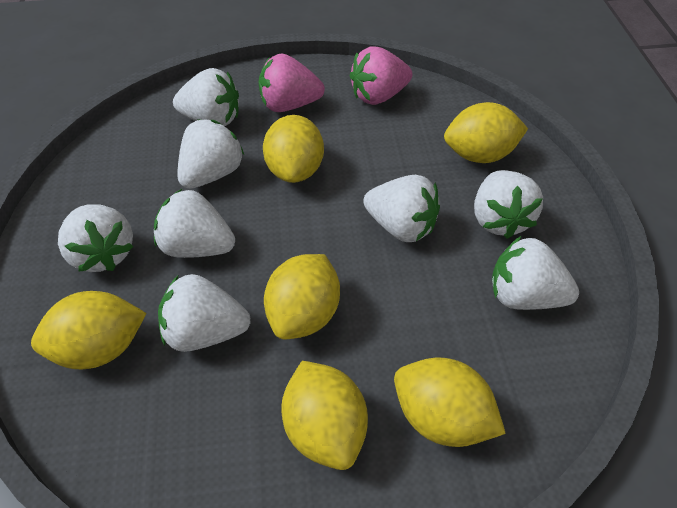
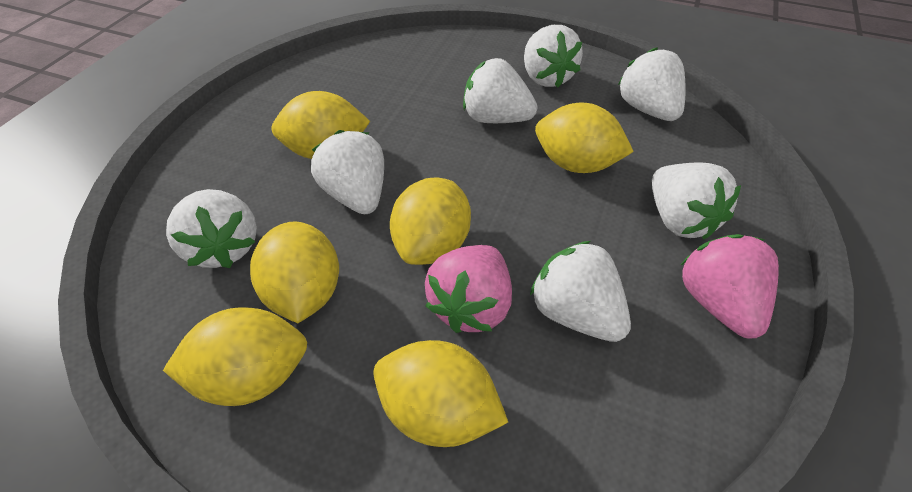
white strawberry: [58,204,134,272] [154,189,235,258] [158,274,251,352] [173,68,239,126] [177,119,244,189] [363,175,440,242] [474,170,543,239] [492,236,579,310] = 8 -> [166,189,257,268] [311,130,384,214] [463,58,537,123] [524,25,583,88] [530,241,631,342] [618,47,686,121] [652,163,741,239] = 7

